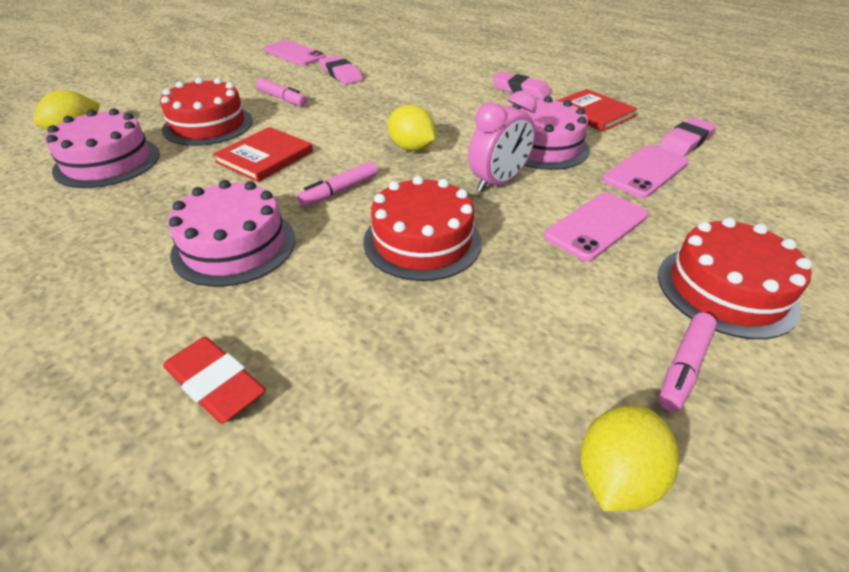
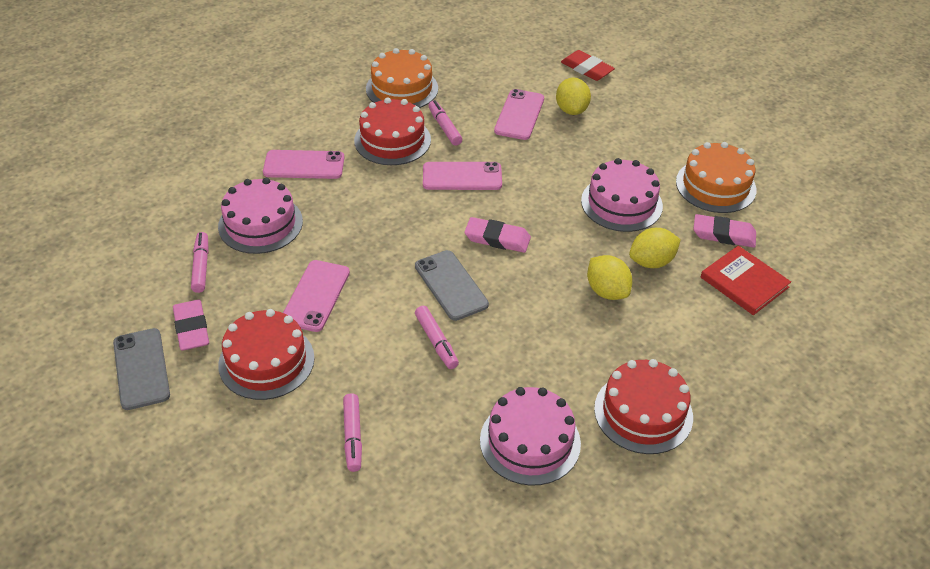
grey phone: none = 0 -> [113,328,170,410] [415,250,489,321] = 2
orange cake: none = 0 -> [366,48,438,108] [676,142,757,213] = 2
pink clock: [468,90,537,192] = 1 -> none = 0
pink marker: [256,78,307,106] [297,161,377,207] [659,313,717,412] = 3 -> [191,232,209,293] [343,393,362,472] [415,306,459,369] [429,100,462,146] = 4
pink phone: [263,40,326,66] [544,192,648,261] [602,145,689,198] = 3 -> [263,150,344,179] [283,260,350,332] [423,162,502,190] [494,89,544,140] = 4
red book: [213,127,313,182] [556,89,638,132] = 2 -> [701,245,791,315] = 1

